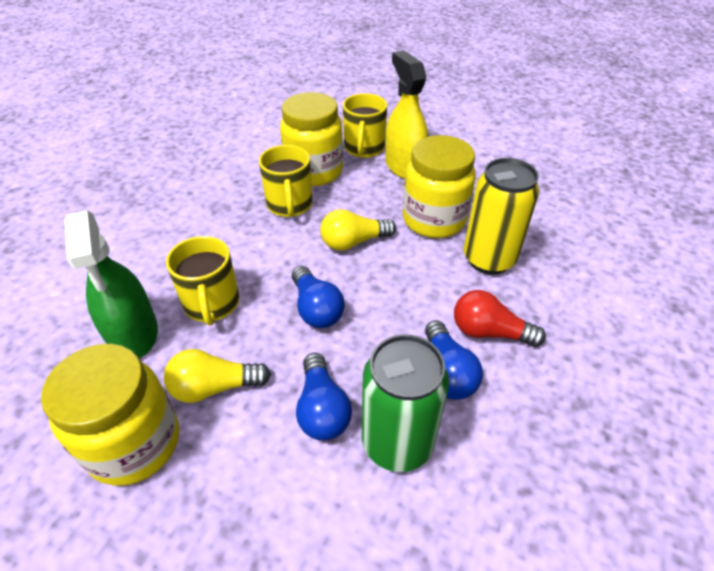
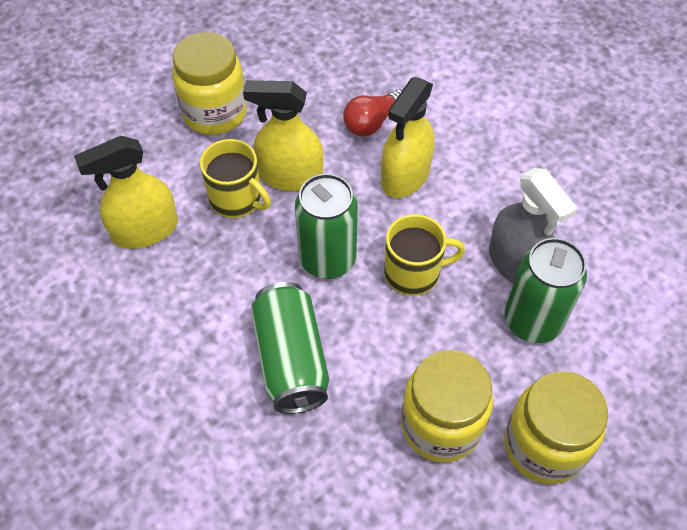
blue light bulb: [292,266,345,328] [296,353,352,440] [425,320,483,400] = 3 -> none = 0
green can: [362,334,449,472] = 1 -> [251,282,329,414] [295,174,358,279] [505,238,587,343] = 3
green spray bottle: [64,211,158,358] = 1 -> none = 0
grey spray bottle: none = 0 -> [489,168,578,284] = 1
yellow can: [464,158,539,275] = 1 -> none = 0
yellow light bulb: [164,349,271,403] [320,209,396,251] = 2 -> none = 0
yellow mug: [166,236,239,326] [259,145,312,217] [343,93,387,158] = 3 -> [200,139,271,218] [384,214,465,296] = 2
yellow spray bottle: [385,51,429,179] = 1 -> [74,136,178,249] [243,80,324,191] [381,77,435,198] = 3

